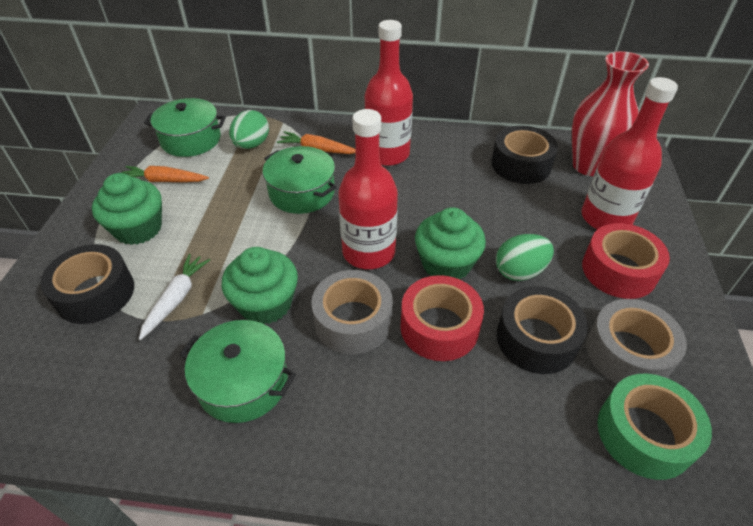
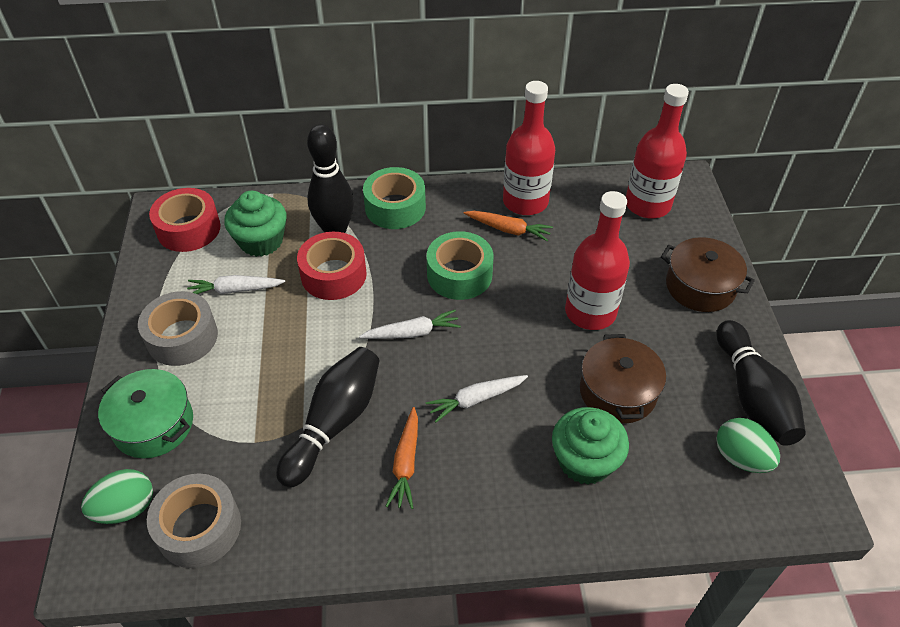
black bowling pin: none = 0 -> [276,347,380,488] [307,124,354,233] [716,320,806,446] = 3
black tape: [40,244,134,324] [491,126,558,184] [497,286,588,374] = 3 -> none = 0
brown pot: none = 0 -> [580,334,666,424] [661,237,755,312] = 2
green cupcake: [92,173,162,245] [222,247,298,324] [415,207,486,280] = 3 -> [224,191,287,257] [552,407,629,485] = 2
green pot: [144,98,226,157] [179,320,296,423] [263,146,337,214] = 3 -> [98,369,193,458] = 1
green tape: [597,374,712,480] = 1 -> [363,167,426,229] [427,231,493,300] = 2
red vase: [572,51,649,176] = 1 -> none = 0
white carrot: [139,254,210,340] = 1 -> [187,275,285,294] [359,310,461,339] [426,375,528,422] = 3

